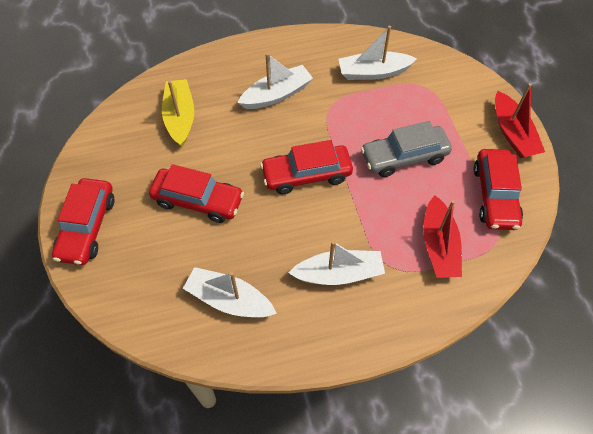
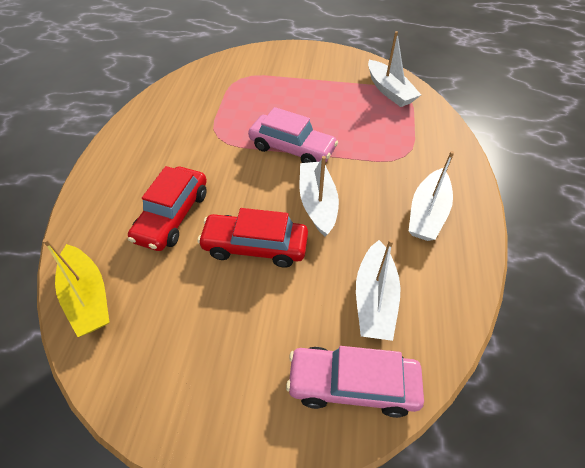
grey car: [361,121,452,177] = 1 -> none = 0
pink car: none = 0 -> [248,107,338,163] [286,346,424,418] = 2
red boat: [423,195,462,278] [495,83,545,158] = 2 -> none = 0
red car: [52,178,115,265] [149,164,244,223] [260,140,353,194] [474,149,523,230] = 4 -> [128,166,207,251] [197,208,308,268] = 2

